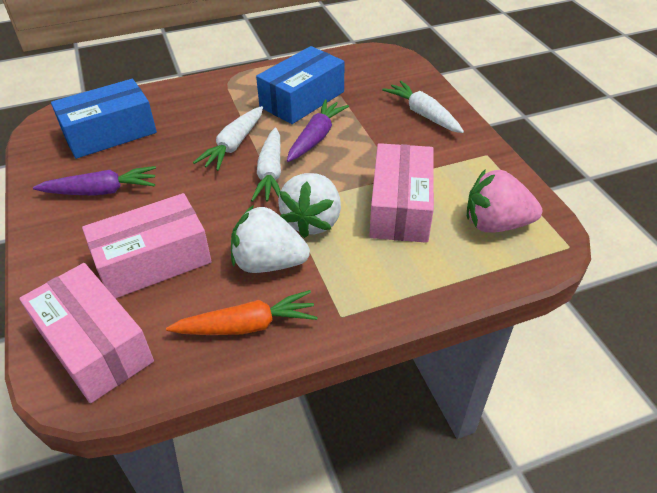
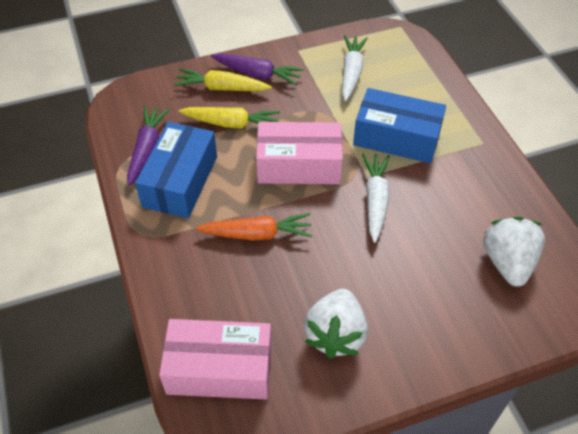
pink box: [19,263,154,403] [82,193,212,299] [369,143,434,243] = 3 -> [159,319,272,399] [256,122,343,184] = 2
pink strawberry: [467,169,542,233] = 1 -> none = 0
white carrot: [193,106,263,171] [251,128,281,202] [382,81,464,133] = 3 -> [342,35,368,101] [362,153,390,243] = 2
yellow carrot: none = 0 -> [173,68,272,91] [178,107,280,129] = 2

